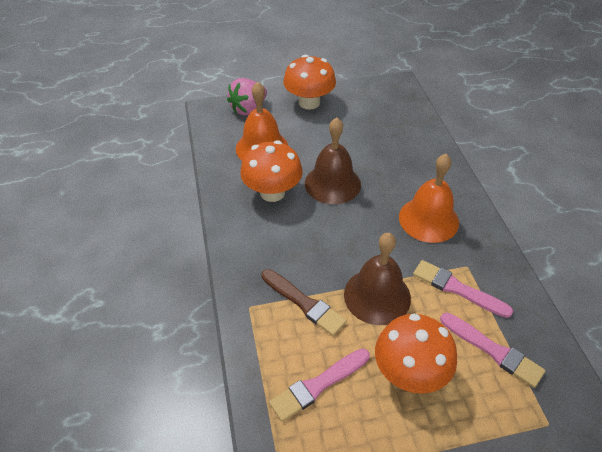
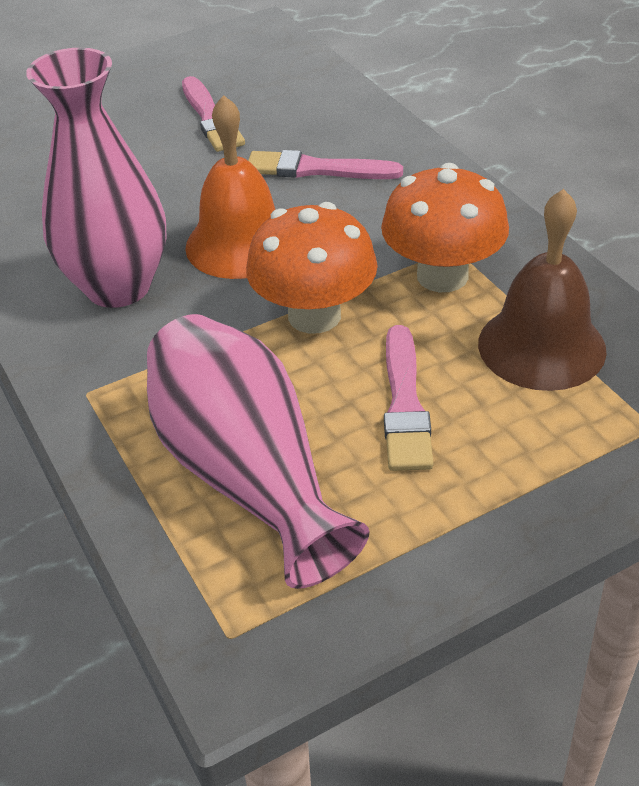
brown bell: [305,117,361,204] [344,233,411,325] = 2 -> [478,189,607,391] = 1
brown brush: [261,269,347,336] = 1 -> none = 0
orange bell: [236,82,288,161] [399,154,459,243] = 2 -> [185,95,275,279] = 1
orange mushroom: [240,140,303,202] [283,55,336,109] [375,314,457,394] = 3 -> [246,202,378,334] [381,163,509,292] = 2
pink strawberry: [227,78,267,115] = 1 -> none = 0
pink vase: none = 0 -> [26,47,167,308] [147,314,369,589] = 2

